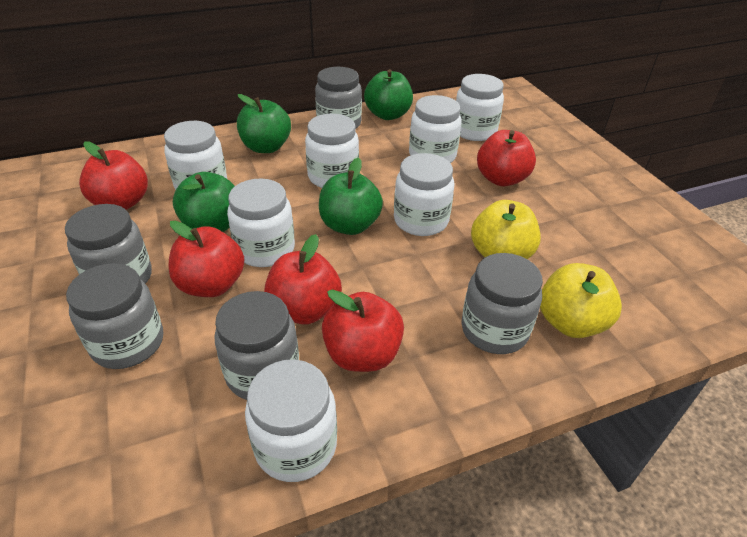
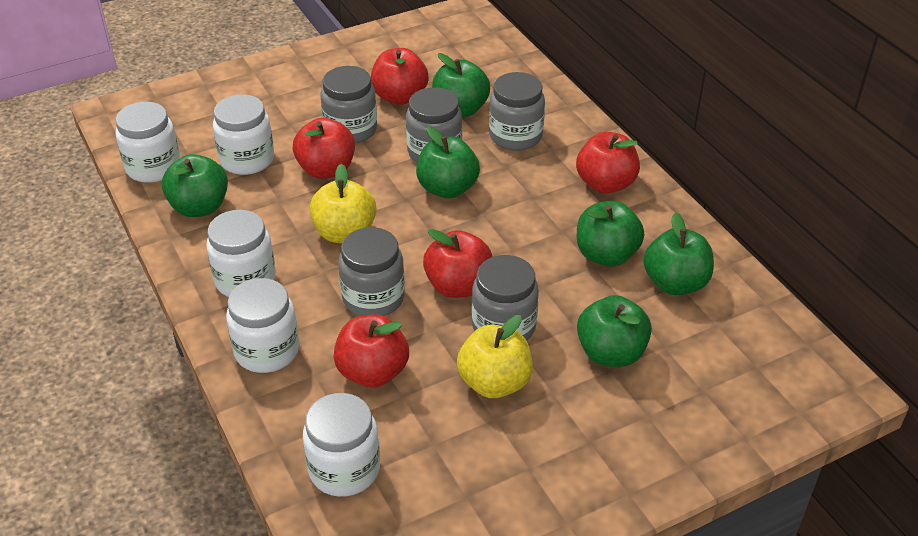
green apple: [173,172,235,232] [237,94,291,153] [319,157,383,235] [364,69,413,120] = 4 -> [162,154,228,217] [416,126,480,198] [432,53,490,117] [577,201,644,266] [577,295,652,367] [643,212,714,295] = 6
white jar: [164,121,227,190] [227,178,295,267] [245,359,337,482] [305,114,359,188] [394,153,455,236] [409,95,462,163] [456,74,504,141] = 7 -> [116,102,180,183] [206,210,276,297] [213,94,274,175] [226,278,299,373] [303,393,380,497] = 5

